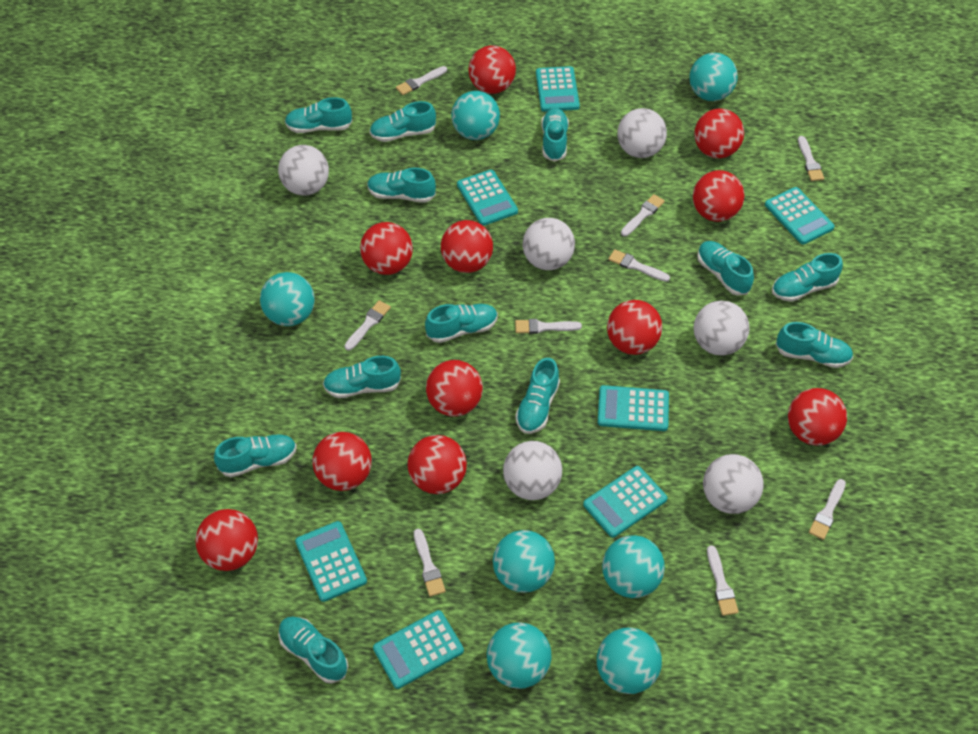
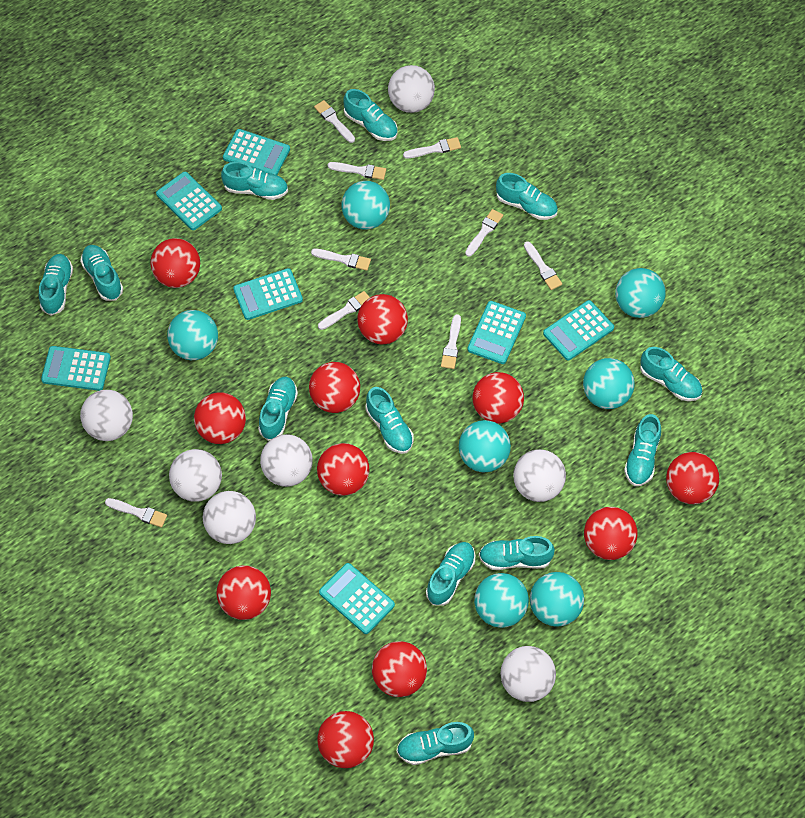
white ball: [278,145,329,195] [503,441,562,500] [523,218,575,270] [617,108,667,158] [694,300,749,356] [703,454,764,514] = 6 -> [80,390,133,441] [169,449,222,502] [203,491,256,544] [260,434,313,487] [388,65,435,113] [500,646,556,702] [513,449,566,502] = 7

